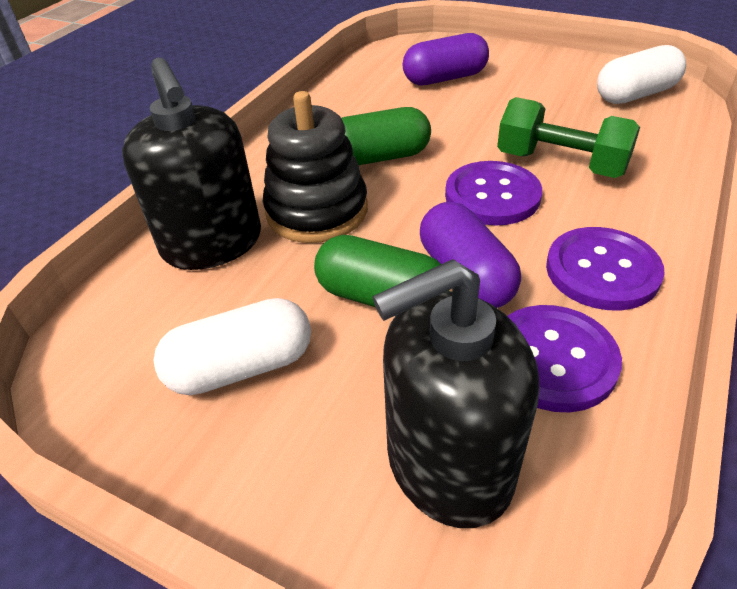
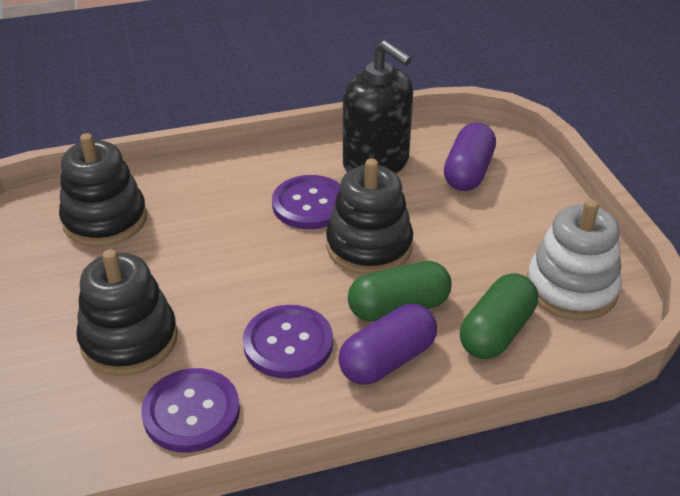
black soap dispenser: [122,58,261,270] [372,259,539,528] = 2 -> [343,40,413,174] = 1
black stacking toy: [263,91,368,243] = 1 -> [59,133,147,247] [76,249,178,376] [326,158,413,275] = 3
green dumbbell: [497,97,640,178] = 1 -> none = 0
white capsule: [154,298,311,395] [597,45,686,104] = 2 -> none = 0
white stacking toy: none = 0 -> [527,199,622,321] = 1

